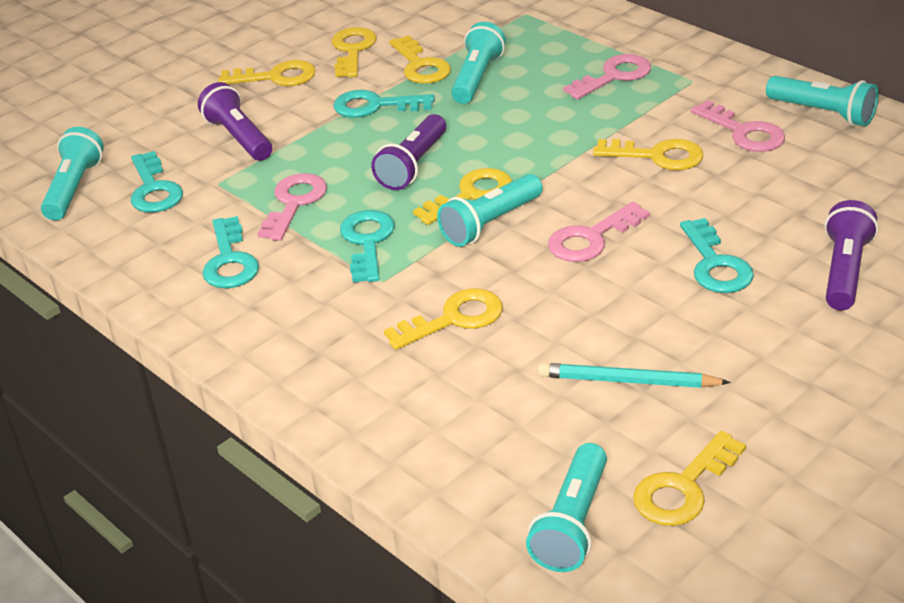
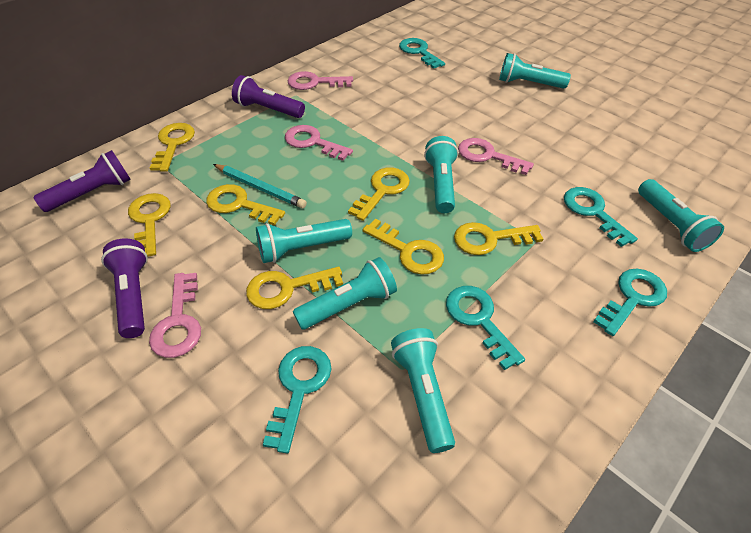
turquoise flashlight: [41,127,104,221] [437,174,543,247] [451,22,506,104] [526,443,607,572] [766,76,878,126] = 5 -> [256,219,352,263] [293,257,397,330] [391,328,455,453] [424,136,458,213] [499,53,571,89] [638,179,724,252] = 6

